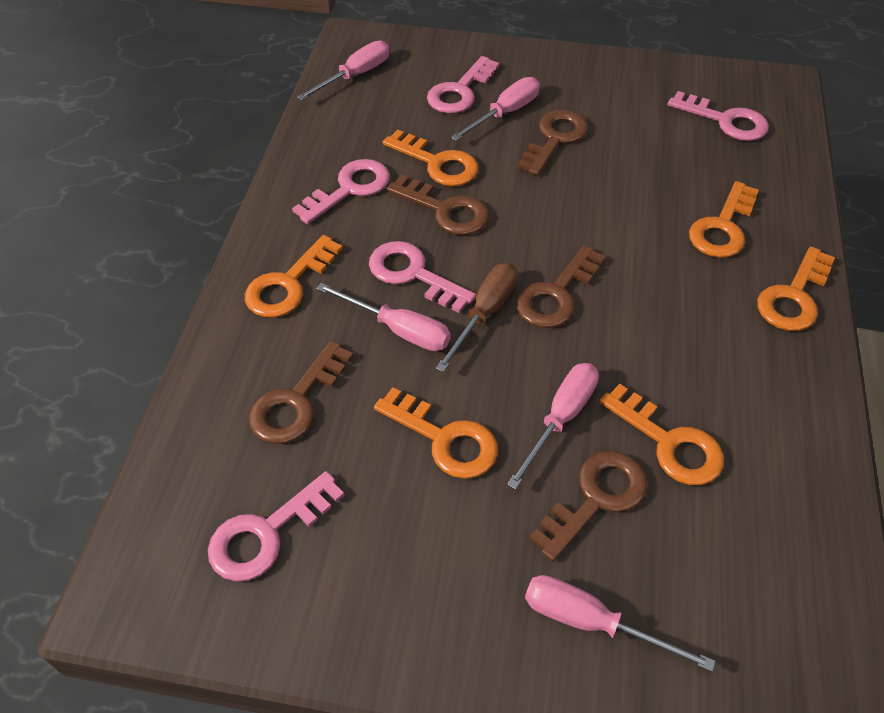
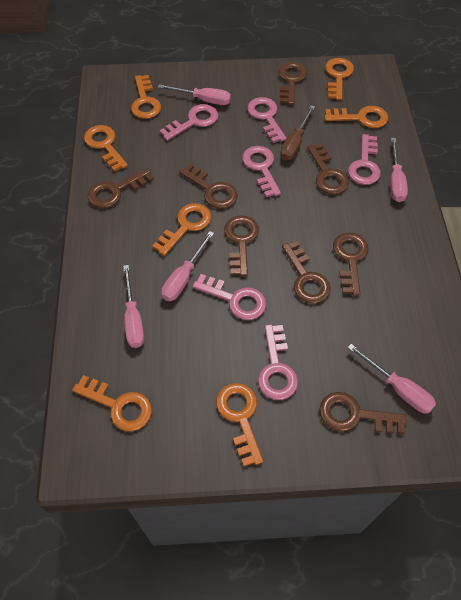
brown key: [249,341,353,444] [387,175,489,235] [516,245,606,328] [517,110,588,176] [529,451,648,561] = 5 -> [88,168,154,208] [179,163,238,209] [224,216,259,276] [278,62,307,105] [282,241,331,304] [307,143,349,194] [320,392,407,434] [333,232,369,296] = 8
orange key: [245,235,343,318] [374,387,498,479] [383,129,478,186] [599,384,724,485] [689,181,759,258] [757,246,835,331] = 6 -> [72,375,152,431] [84,125,128,172] [131,75,161,119] [152,203,211,256] [216,383,263,466] [324,106,388,128] [325,58,354,100] = 7
pink key: [208,471,345,581] [292,159,390,224] [369,241,476,313] [427,56,499,113] [668,91,769,141] = 5 -> [159,104,218,141] [192,274,266,320] [242,146,281,197] [247,97,287,143] [258,324,298,400] [348,134,381,185] = 6

